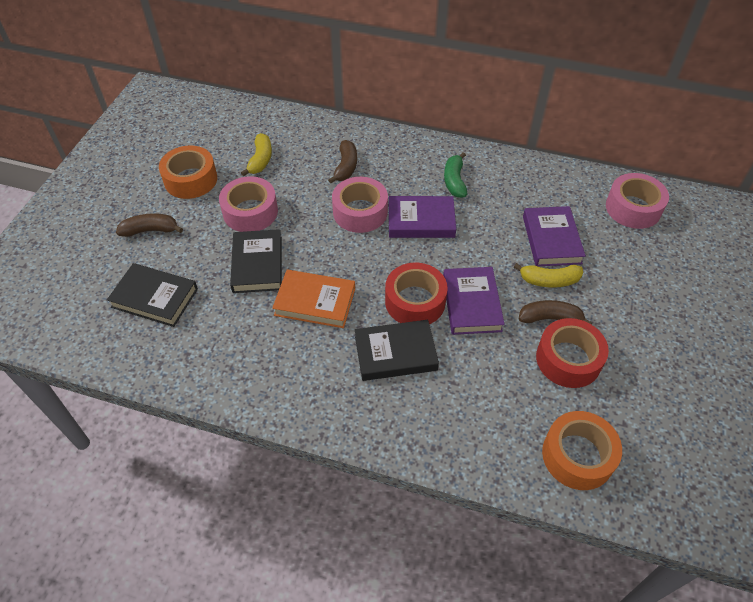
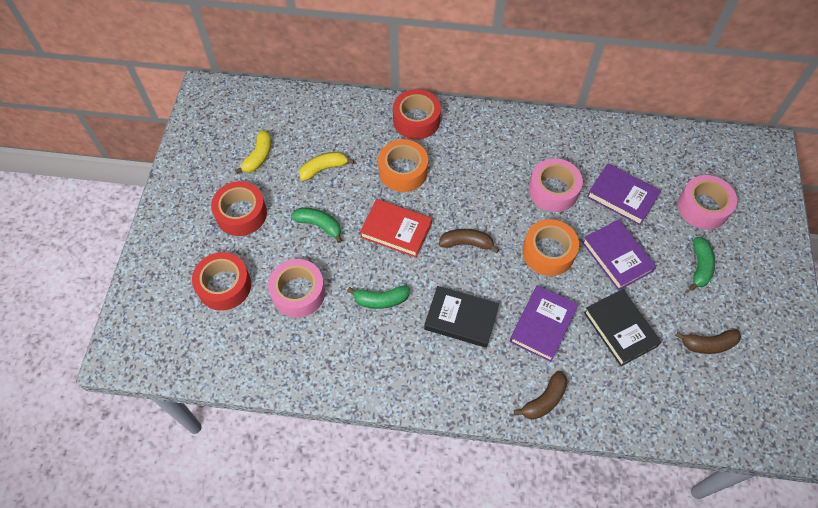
black book: [107,263,198,327] [230,229,282,293] [355,320,439,381] = 3 -> [424,286,499,348] [584,289,661,366] = 2
green banana: [444,152,467,198] = 1 -> [291,208,342,243] [347,286,410,309] [689,237,715,291] = 3
orange book: [272,270,355,328] = 1 -> none = 0
red book: none = 0 -> [360,199,432,258] = 1
red tape: [385,263,448,324] [536,318,609,388] = 2 -> [192,252,251,311] [211,181,267,236] [393,89,441,139] = 3

